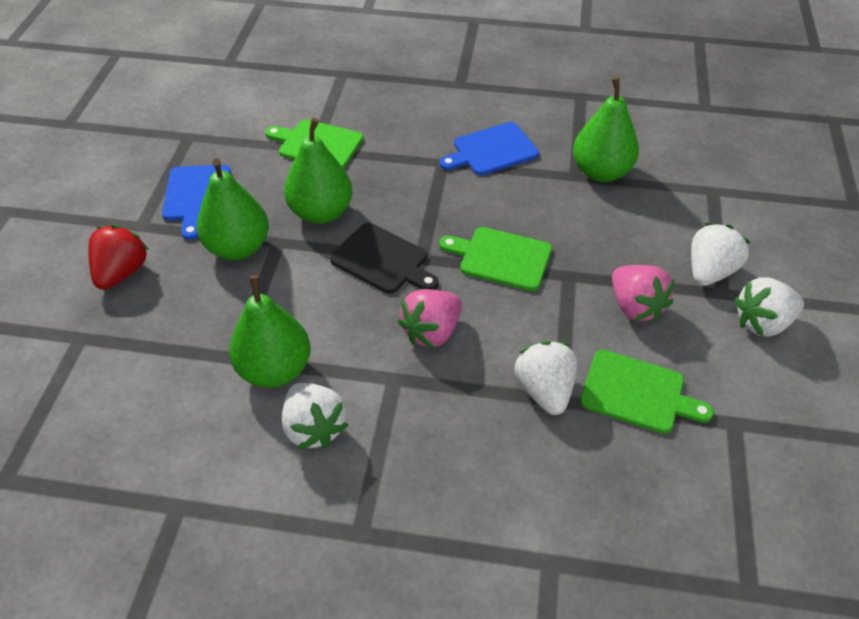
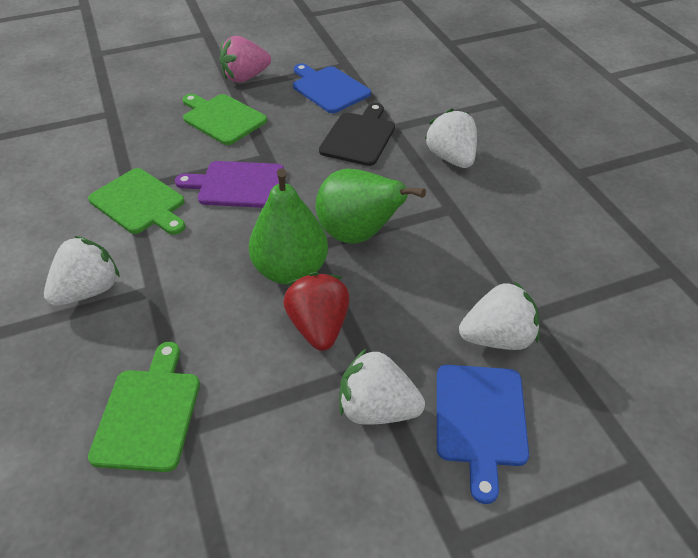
green pear: [197,158,269,260] [229,275,310,388] [284,118,353,224] [573,77,639,182] = 4 -> [249,168,328,285] [316,169,426,244] = 2
pink strawberry: [398,289,462,348] [612,265,675,322] = 2 -> [220,36,271,83] = 1
purple cutting board: none = 0 -> [175,161,284,208] = 1

